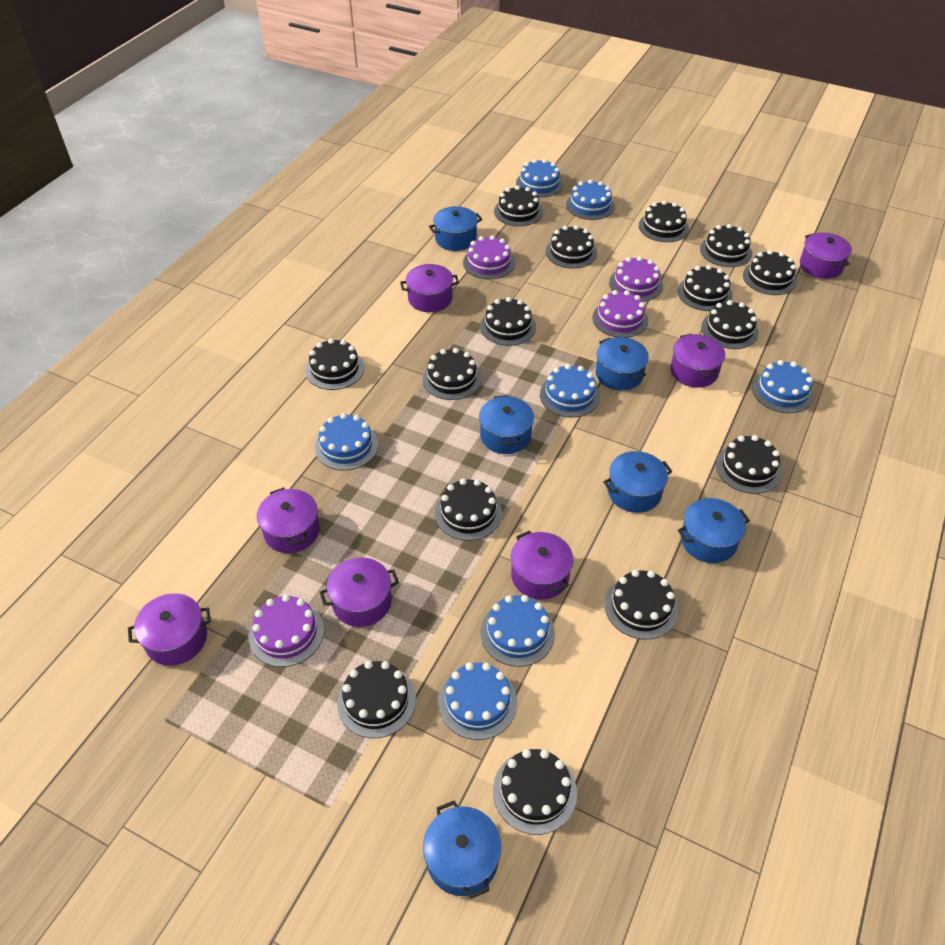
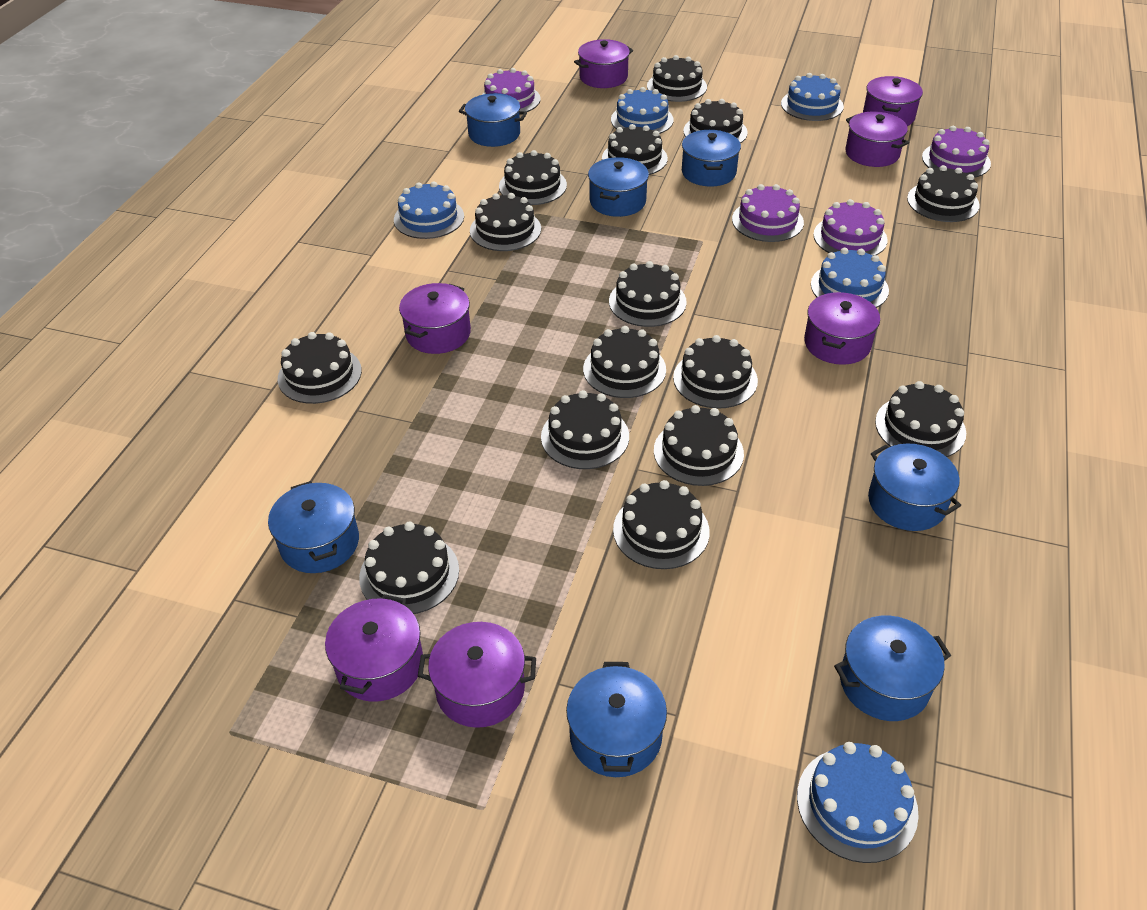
blue cake: [315,413,378,471] [439,662,517,740] [480,595,555,667] [516,159,563,198] [540,364,600,418] [566,179,615,220] [752,360,814,413] = 7 -> [394,181,464,239] [611,87,674,134] [781,73,844,121] [797,742,919,863] [811,248,889,308] = 5
blue pot: [423,801,502,899] [429,206,482,251] [479,395,534,454] [595,337,649,391] [603,451,672,513] [678,498,750,563] = 6 -> [268,481,359,573] [459,93,527,147] [566,662,667,777] [588,157,649,217] [682,130,741,187] [834,616,951,721] [868,444,961,531] = 7

